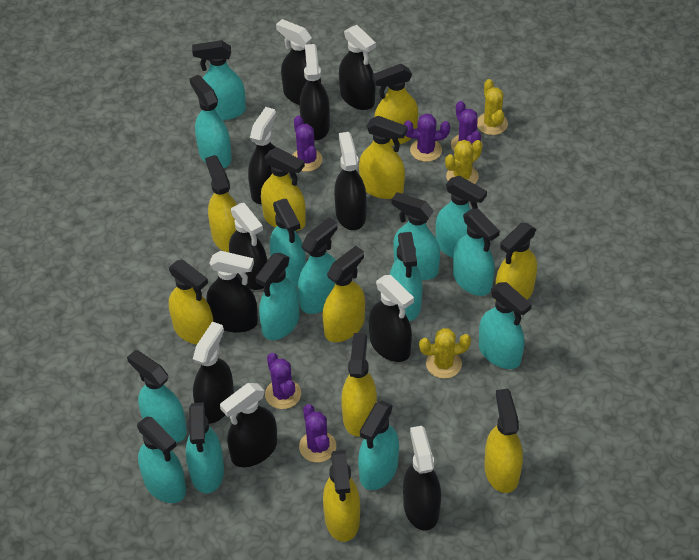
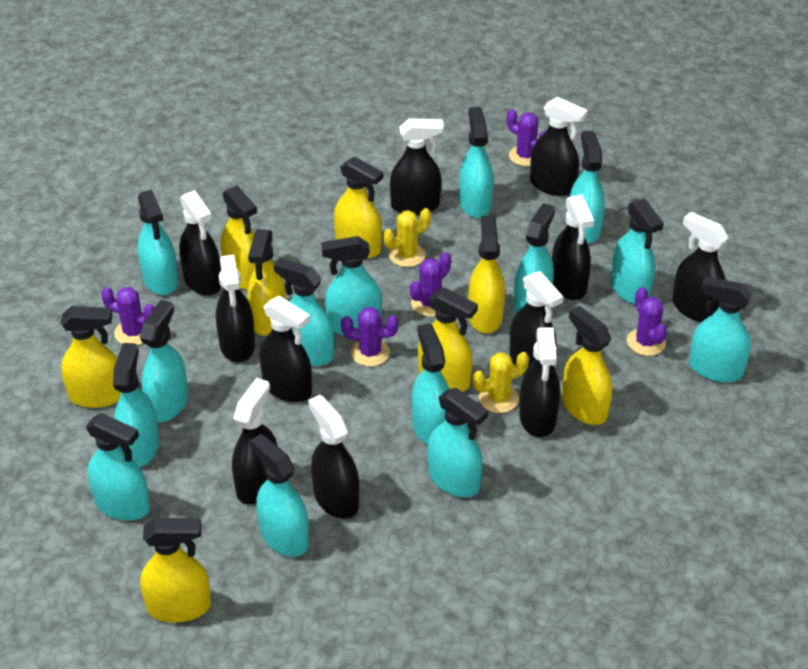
yellow cactus: [419,328,471,379] [445,140,482,184] [477,79,508,135] = 3 -> [383,208,431,267] [472,352,529,413] = 2
yellow spray bottle: [169,259,214,345] [205,155,237,252] [261,148,306,231] [322,246,365,342] [323,450,360,542] [341,333,377,436] [359,116,407,199] [372,64,418,146] [484,389,523,493] [495,223,537,302] = 10 -> [61,306,121,408] [140,518,211,622] [221,185,257,290] [247,229,286,336] [334,156,383,258] [418,288,478,392] [468,216,505,333] [562,306,613,425] = 8

